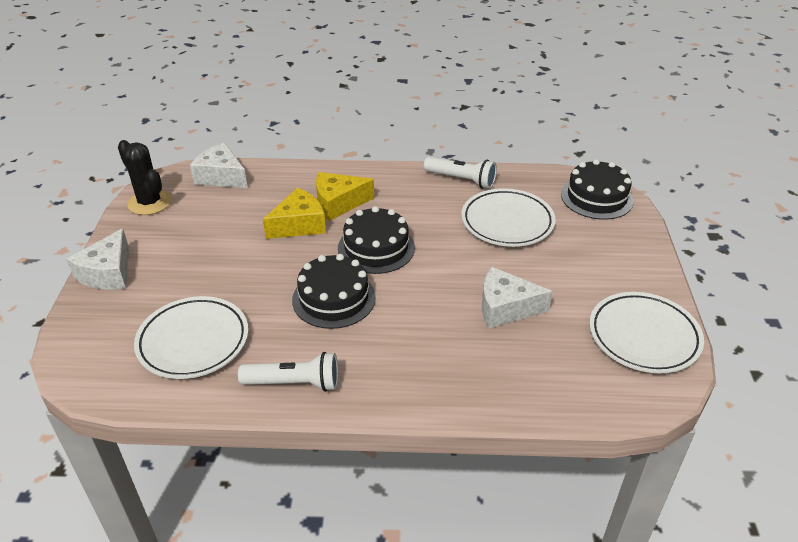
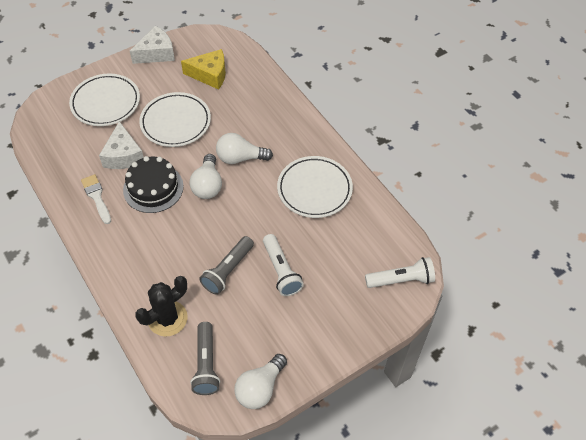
black cake: [292,254,376,329] [338,206,415,274] [561,159,634,220] = 3 -> [123,156,184,213] = 1
grey flashlight: none = 0 -> [190,322,220,395] [199,236,254,295] = 2
white brush: none = 0 -> [81,174,111,224] = 1
white cheese: [67,228,129,290] [190,143,248,188] [482,267,553,328] = 3 -> [99,121,144,169] [130,26,175,64] = 2
white light bulb: none = 0 -> [189,154,222,199] [216,133,273,164] [234,354,287,409] = 3
yellow cheese: [263,188,326,239] [316,172,374,221] = 2 -> [181,49,226,90] = 1

